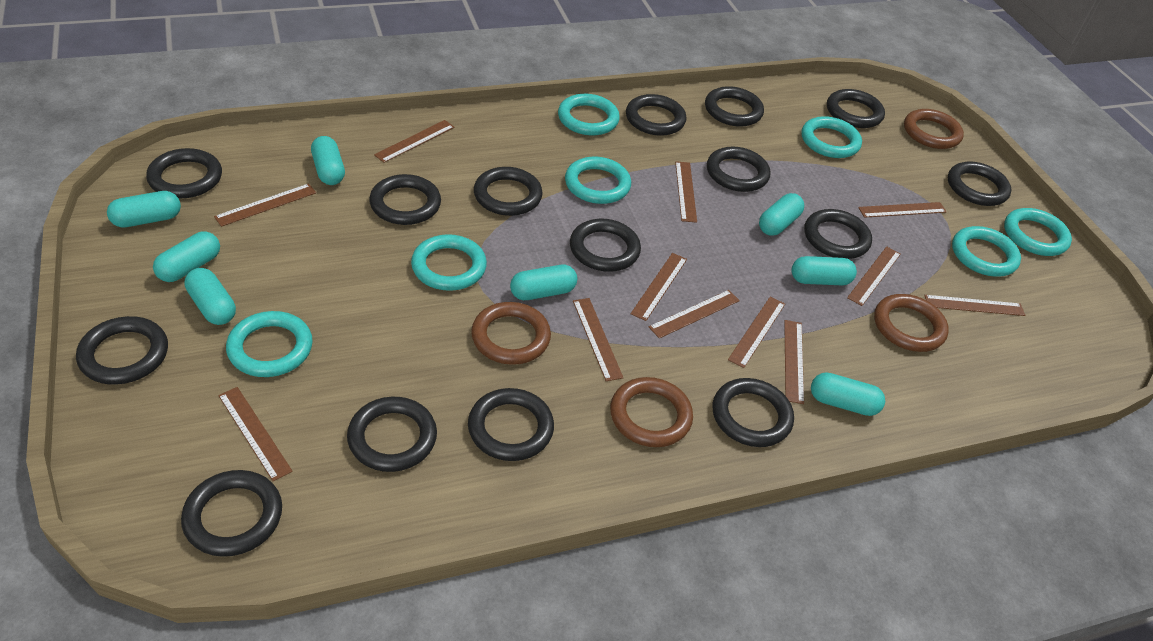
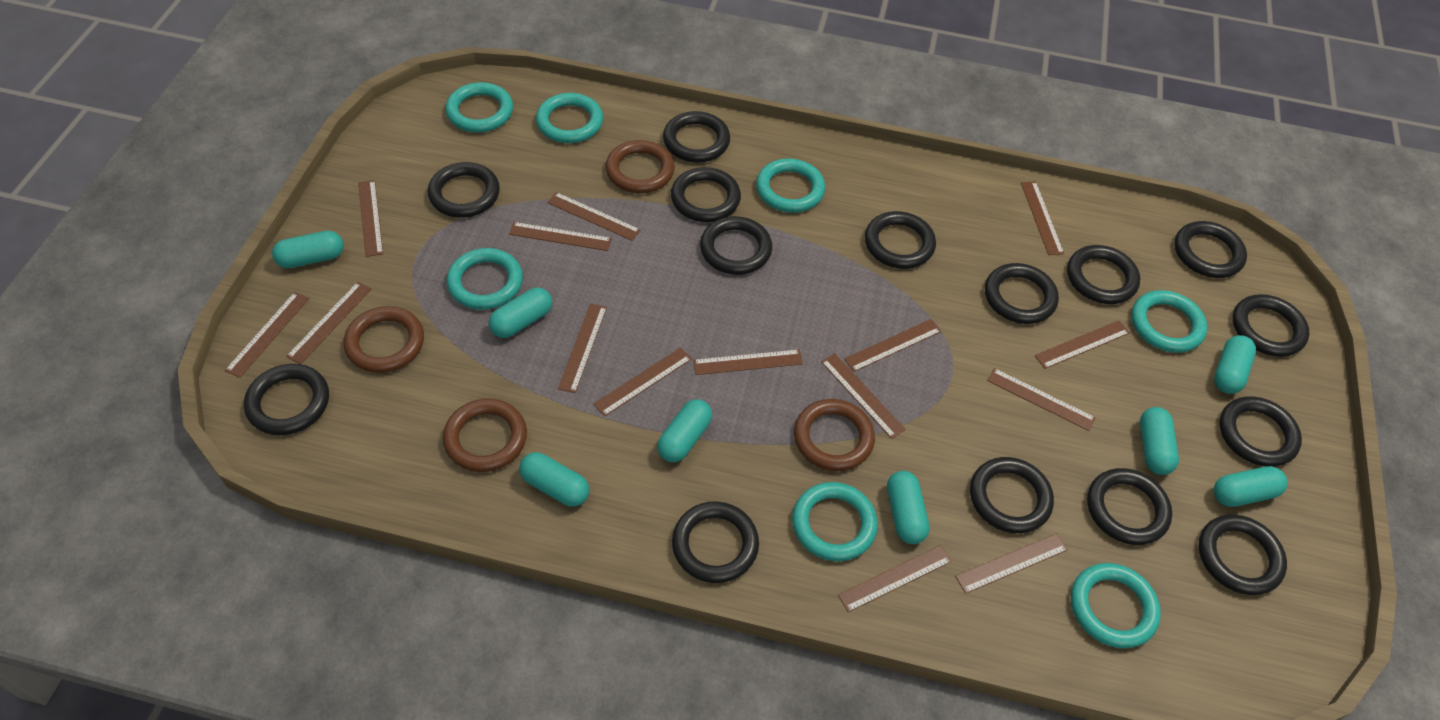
brown ruler: [214,183,316,227] [218,387,293,481] [374,120,455,163] [573,298,623,381] [631,253,687,321] [649,290,740,339] [675,161,697,223] [728,297,785,368] [784,320,804,404] [847,246,901,306] [858,202,947,218] [924,295,1025,316] = 12 -> [225,292,309,378] [286,282,371,364] [358,180,383,257] [509,222,612,251] [547,192,641,241] [558,303,607,393] [593,347,692,417] [693,349,803,375] [821,353,906,439] [838,545,952,612] [844,319,941,372] [955,533,1068,594] [987,368,1096,431] [1021,181,1064,255] [1035,321,1129,369] = 15

